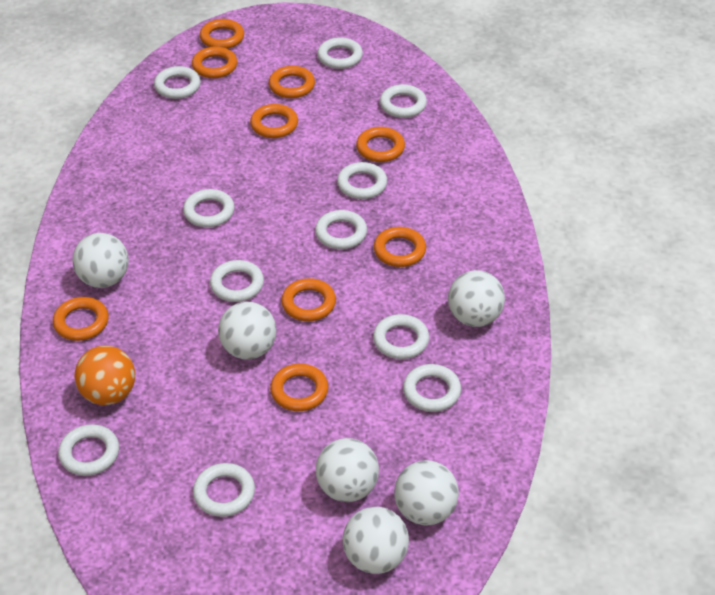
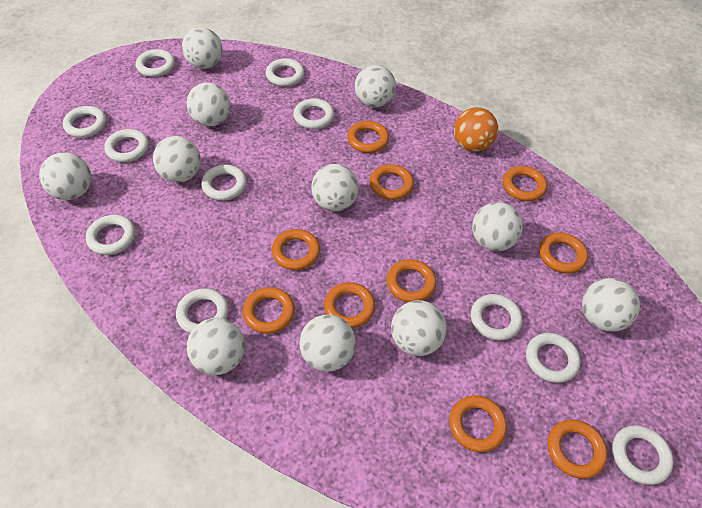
orange ring: [53,297,109,341] [192,46,237,78] [200,19,244,49] [250,104,298,138] [269,66,315,98] [270,364,328,411] [281,278,336,321] [356,127,405,162] [374,227,426,267] = 9 -> [243,287,295,334] [272,229,320,270] [324,282,375,328] [347,121,389,153] [369,164,414,200] [386,259,436,302] [449,395,507,452] [503,166,547,201] [539,233,588,274] [547,419,607,479] = 10
white ball: [73,233,129,288] [218,302,277,360] [316,438,379,502] [343,507,409,574] [394,460,459,526] [448,270,505,327] = 6 -> [39,153,91,200] [153,136,201,183] [182,27,223,69] [186,82,231,126] [187,318,245,375] [299,314,356,372] [311,164,359,211] [355,65,396,108] [391,300,447,356] [472,202,523,251] [582,278,640,332] = 11

